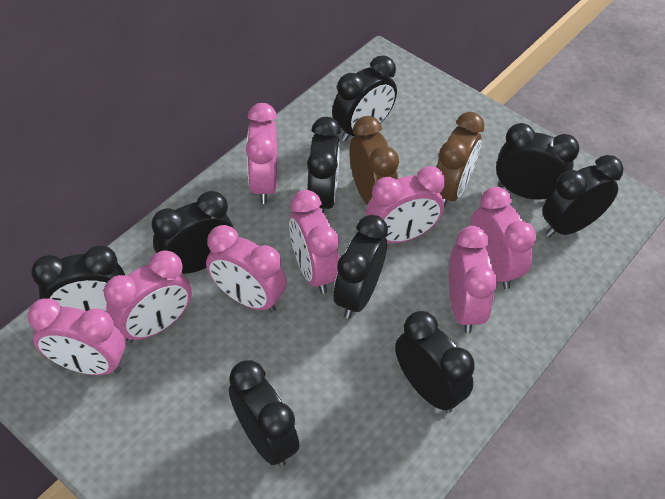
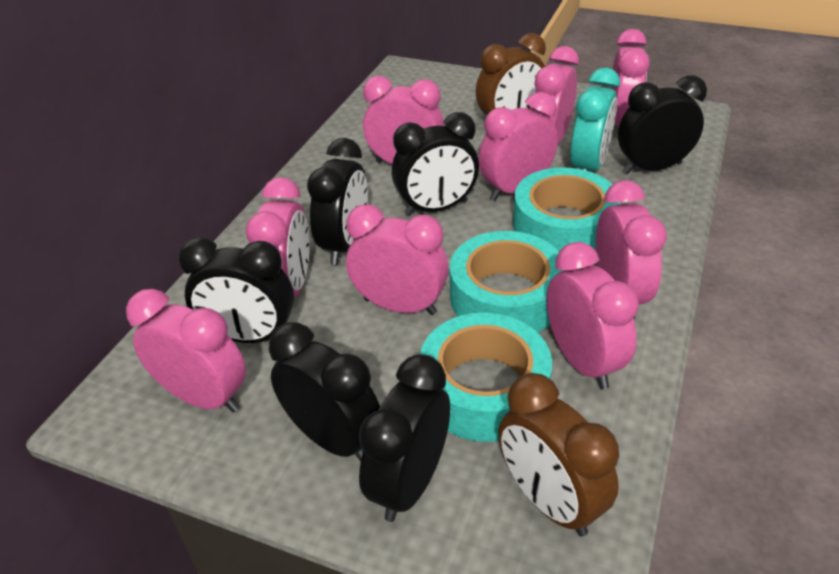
black clock: [31,245,125,312] [152,191,234,274] [229,360,299,467] [307,117,341,213] [332,56,397,142] [334,215,388,319] [395,311,475,413] [496,123,579,200] [542,155,623,237] = 9 -> [178,237,294,343] [269,322,380,461] [307,138,368,265] [359,354,450,522] [392,112,479,216] [618,75,707,174] = 6
pink clock: [28,298,126,375] [104,250,192,342] [206,225,287,312] [246,103,277,204] [289,190,339,294] [366,166,445,243] [449,226,498,333] [470,187,536,289] = 8 -> [126,289,246,413] [246,177,310,297] [346,204,449,315] [363,76,444,164] [479,92,558,200] [531,46,579,144] [546,242,639,389] [596,180,667,319] [610,29,650,125] = 9
turquoise clock: none = 0 -> [570,68,620,171] = 1
turquoise tape: none = 0 -> [420,313,552,442] [450,231,565,332] [513,167,621,251] = 3

